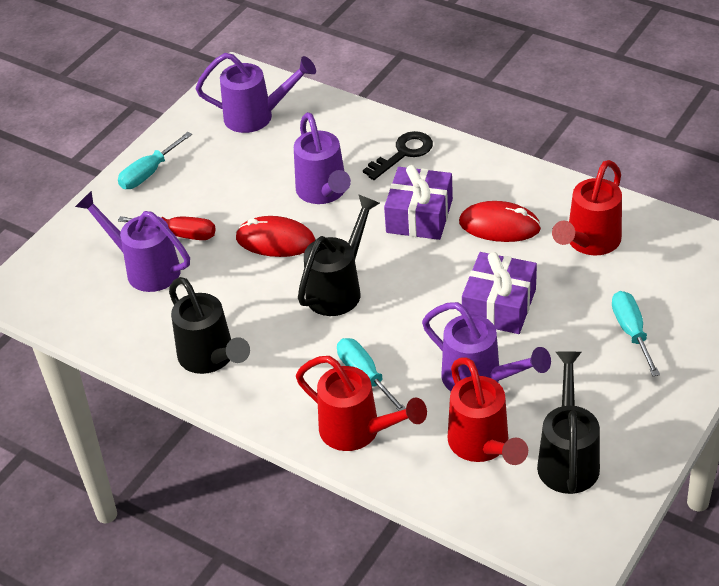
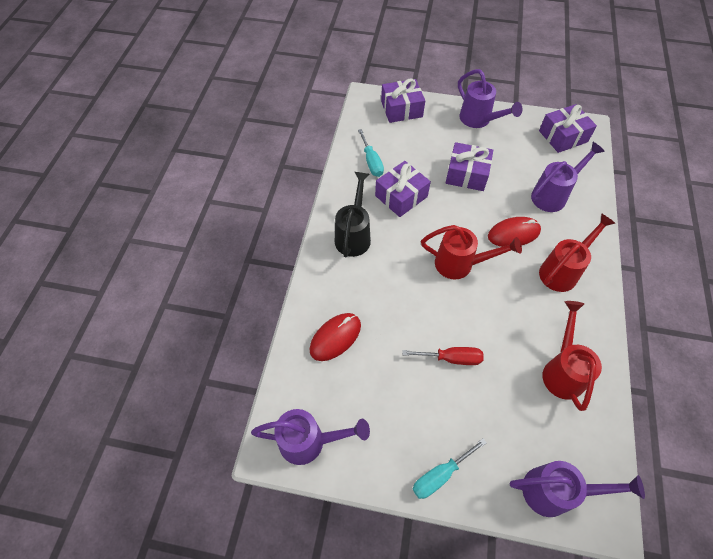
black key: [363,131,433,180] = 1 -> none = 0
black watering can: [169,277,250,374] [298,195,380,316] [537,352,600,494] = 3 -> [335,172,371,257] = 1
purple gift: [384,165,453,240] [462,252,537,334] = 2 -> [375,161,431,217] [381,78,425,123] [446,142,493,191] [539,104,597,153] = 4
turquoise screwdriver: [118,132,192,189] [337,338,406,411] [612,291,660,376] = 3 -> [358,129,384,177] [413,439,487,499] = 2

